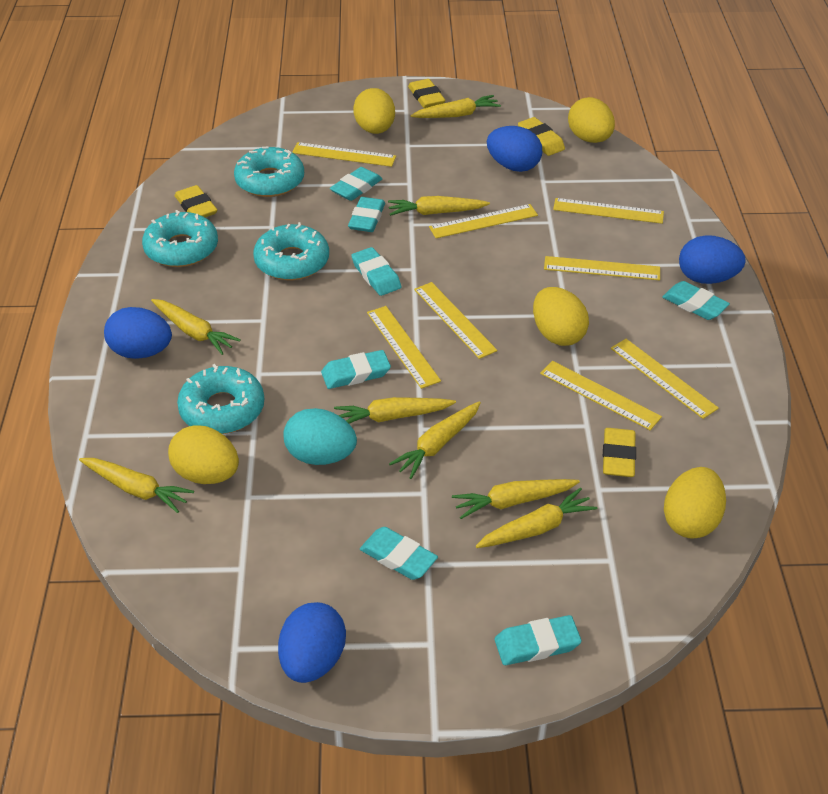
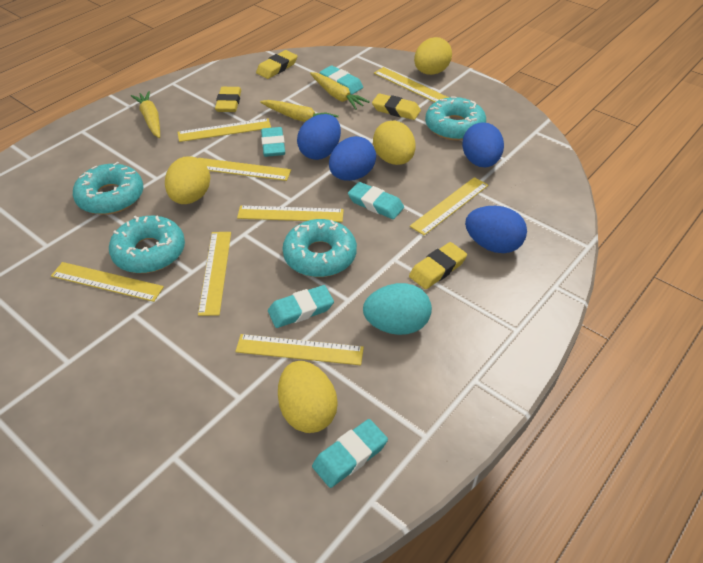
turquoise eraser: [321,350,391,389] [330,167,382,201] [348,197,385,232] [351,247,401,296] [360,527,438,580] [495,615,582,665] [662,281,730,320] = 7 -> [261,127,285,157] [268,285,334,328] [312,419,388,488] [320,65,363,95] [348,182,404,219] = 5
yellow carrot: [79,458,194,513] [151,299,241,355] [334,397,456,424] [388,196,490,216] [389,401,481,479] [410,95,501,118] [452,479,580,519] [476,488,597,548] = 8 -> [131,91,160,138] [260,100,339,122] [310,72,370,110] = 3
yellow egg: [168,425,239,484] [353,88,395,134] [533,287,589,346] [568,97,615,143] [664,467,726,539] = 5 -> [165,156,210,204] [278,361,338,433] [373,121,416,165] [414,37,452,75] = 4

